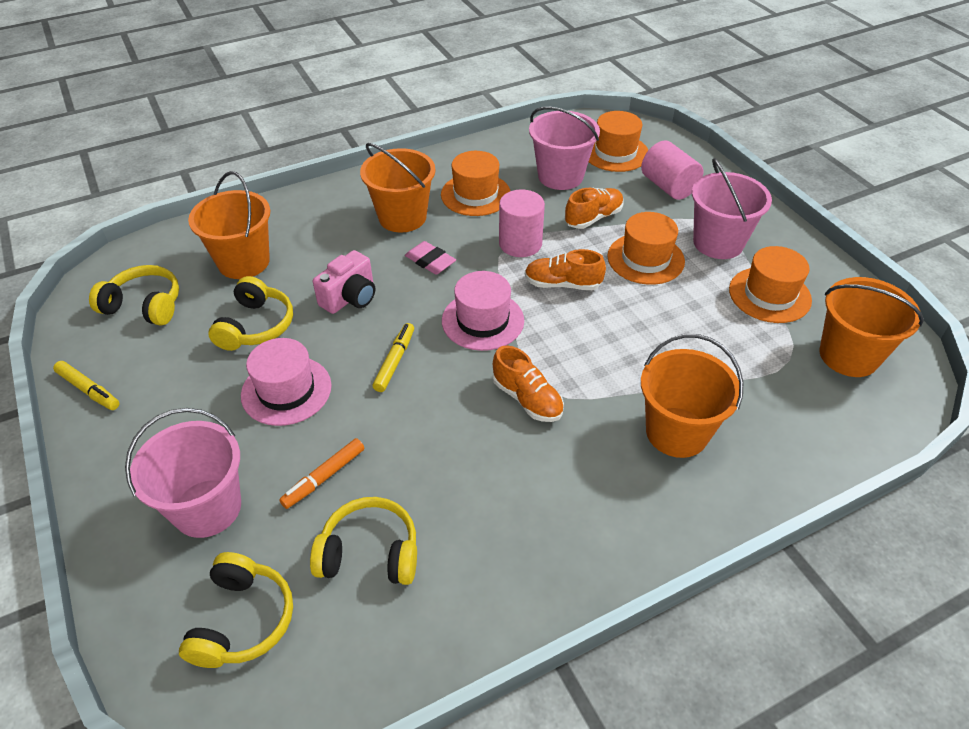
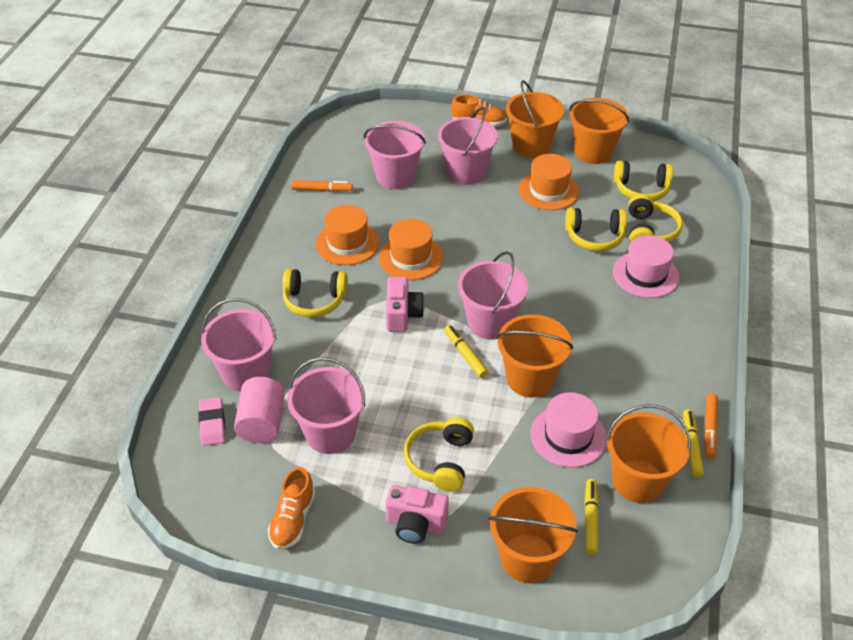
orange bucket: [188,171,270,279] [360,143,436,233] [641,334,743,458] [819,277,924,377] = 4 -> [489,487,578,583] [497,314,573,398] [506,80,564,158] [569,98,629,164] [606,404,691,503] = 5
orange hat: [441,151,510,216] [589,111,648,172] [607,212,685,285] [729,246,812,323] = 4 -> [316,205,379,265] [379,219,443,280] [519,154,579,210] = 3
orange marker: [279,438,364,509] = 1 -> [291,180,353,192] [704,393,718,459] = 2
orange shoe: [493,345,564,422] [525,249,606,290] [565,188,624,229] = 3 -> [268,467,315,549] [451,95,507,126] = 2
pink bucket: [125,408,241,538] [529,107,600,190] [692,158,772,259] = 3 -> [201,298,277,392] [287,357,365,454] [364,121,426,189] [438,107,498,185] [458,251,528,340] = 5
pink camera: [313,250,375,314] = 1 -> [386,277,425,332] [386,485,449,544] = 2
pink cylinder: [499,189,545,257] [641,140,703,200] = 2 -> [234,377,285,443] = 1
yellow headphones: [89,265,179,326] [179,552,293,668] [208,276,293,351] [310,497,417,585] = 4 -> [282,269,348,317] [404,417,474,492] [565,208,627,251] [614,161,673,201] [628,194,683,243] = 5
yellow marker: [53,361,120,410] [372,323,414,392] = 2 -> [444,325,488,378] [584,479,599,554] [683,409,704,478] = 3

